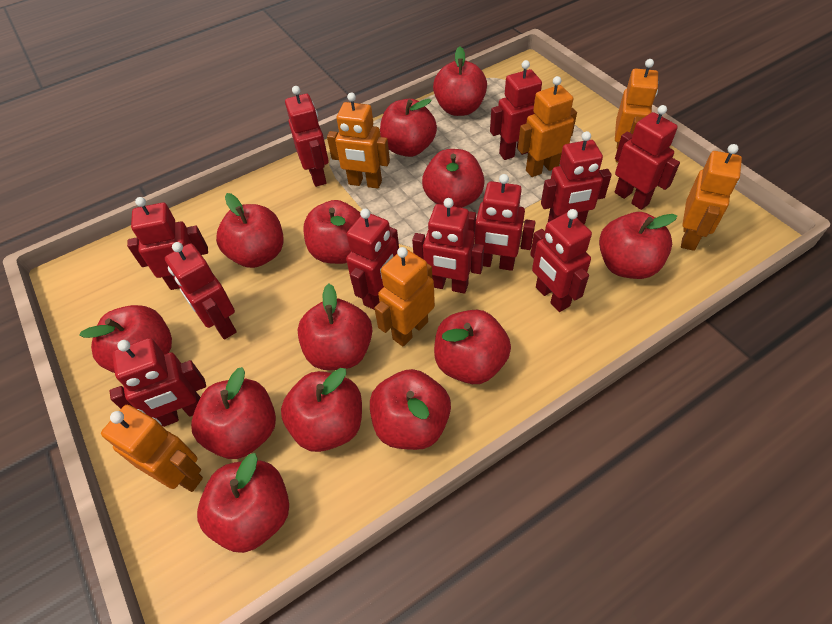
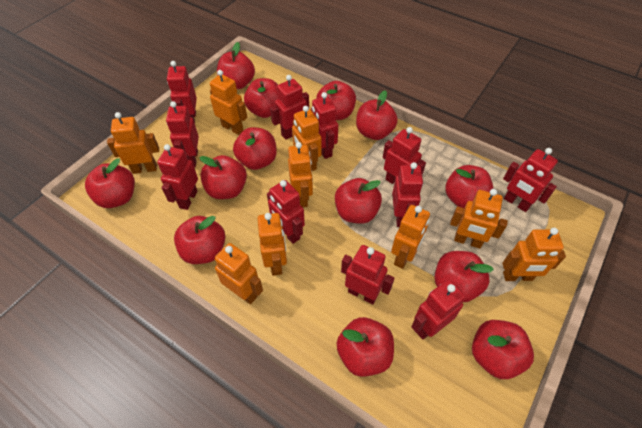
orange robot: [101,405,203,492] [327,93,390,189] [374,247,435,347] [518,76,577,177] [615,59,658,162] [681,144,742,251] = 6 -> [107,112,159,174] [210,70,247,135] [215,243,263,304] [258,213,287,276] [288,142,313,207] [292,106,322,171] [391,205,430,269] [450,189,508,248] [502,228,566,281] = 9

